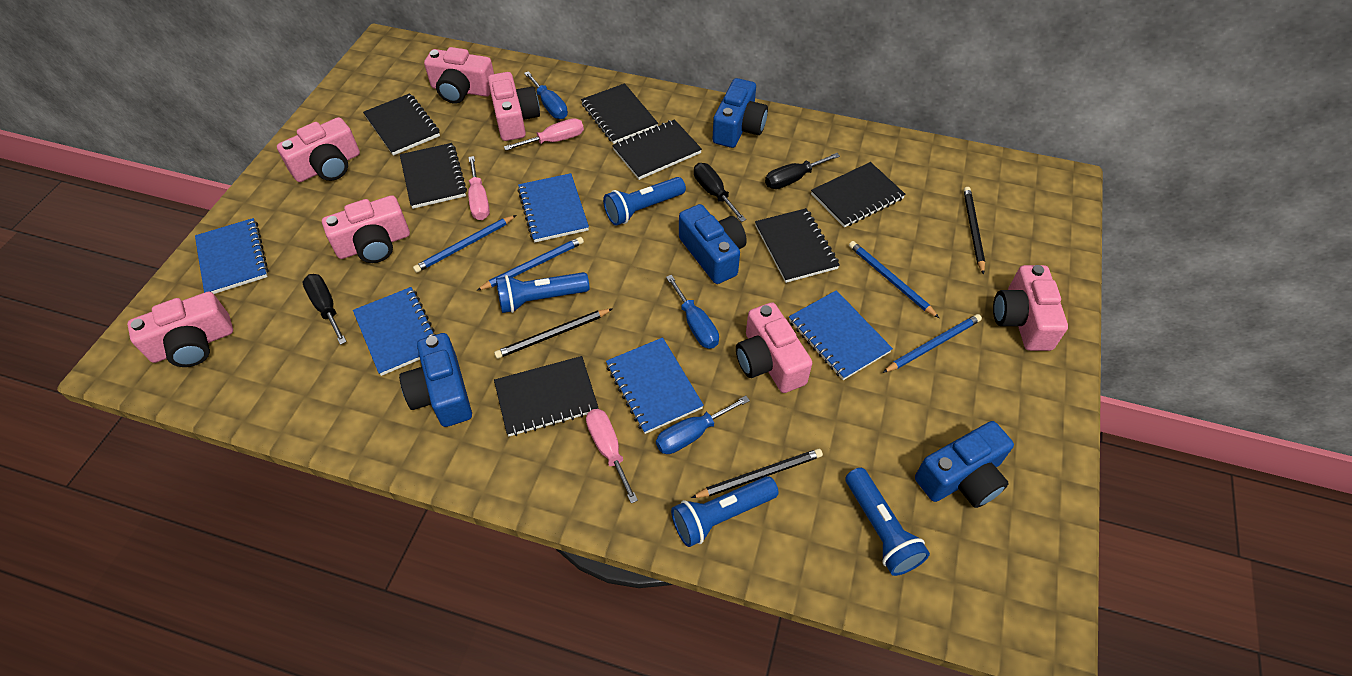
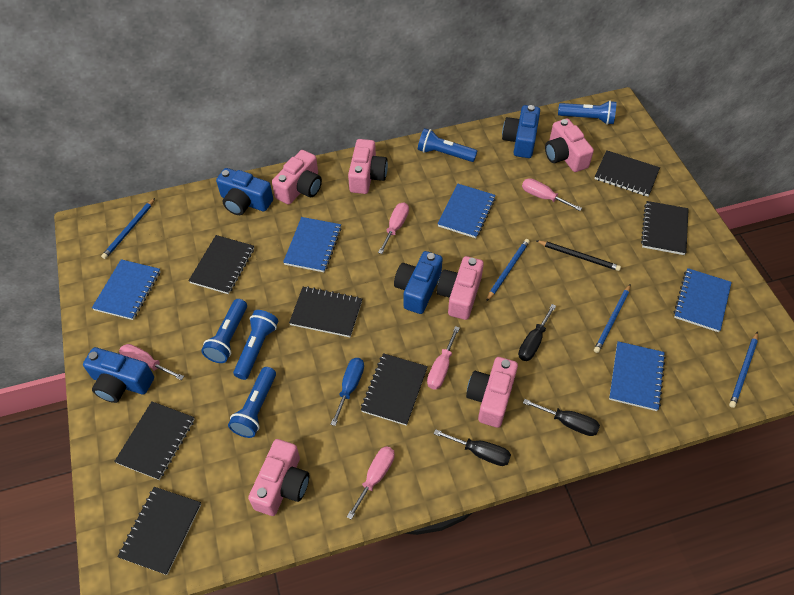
black pencil: [494,308,613,359] [691,448,823,498] [963,187,985,275] = 3 -> [537,241,621,271] = 1
blue flashlight: [496,272,590,313] [603,177,686,226] [671,476,779,547] [846,468,930,576] = 4 -> [201,299,247,363] [228,367,276,438] [233,310,278,380] [418,128,477,162] [558,101,617,125] = 5
blue screwdriver: [524,71,568,119] [656,395,750,454] [666,275,719,349] = 3 -> [331,358,364,426] = 1
pink camera: [127,292,233,367] [277,117,360,182] [322,195,410,263] [424,47,494,104] [488,72,540,141] [736,302,812,393] [993,265,1068,351] = 7 -> [248,439,309,516] [272,150,322,205] [348,139,388,194] [437,256,484,320] [466,357,518,428] [545,118,594,172] = 6
pink screwdriver: [468,156,490,220] [504,118,584,150] [586,409,638,503] = 3 -> [119,344,184,380] [347,446,395,520] [378,203,409,254] [427,326,460,390] [522,178,582,211] = 5

